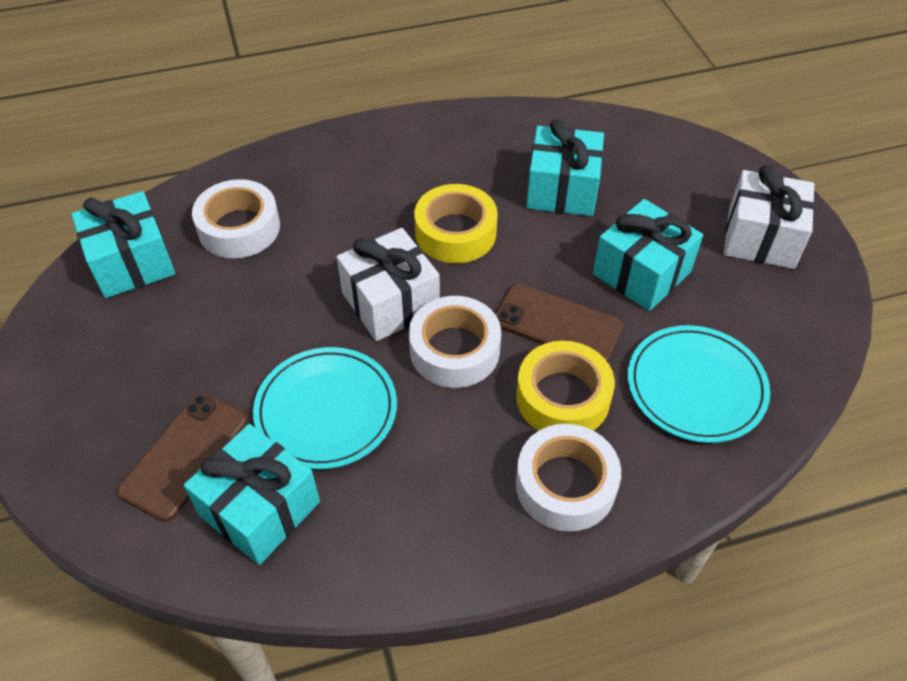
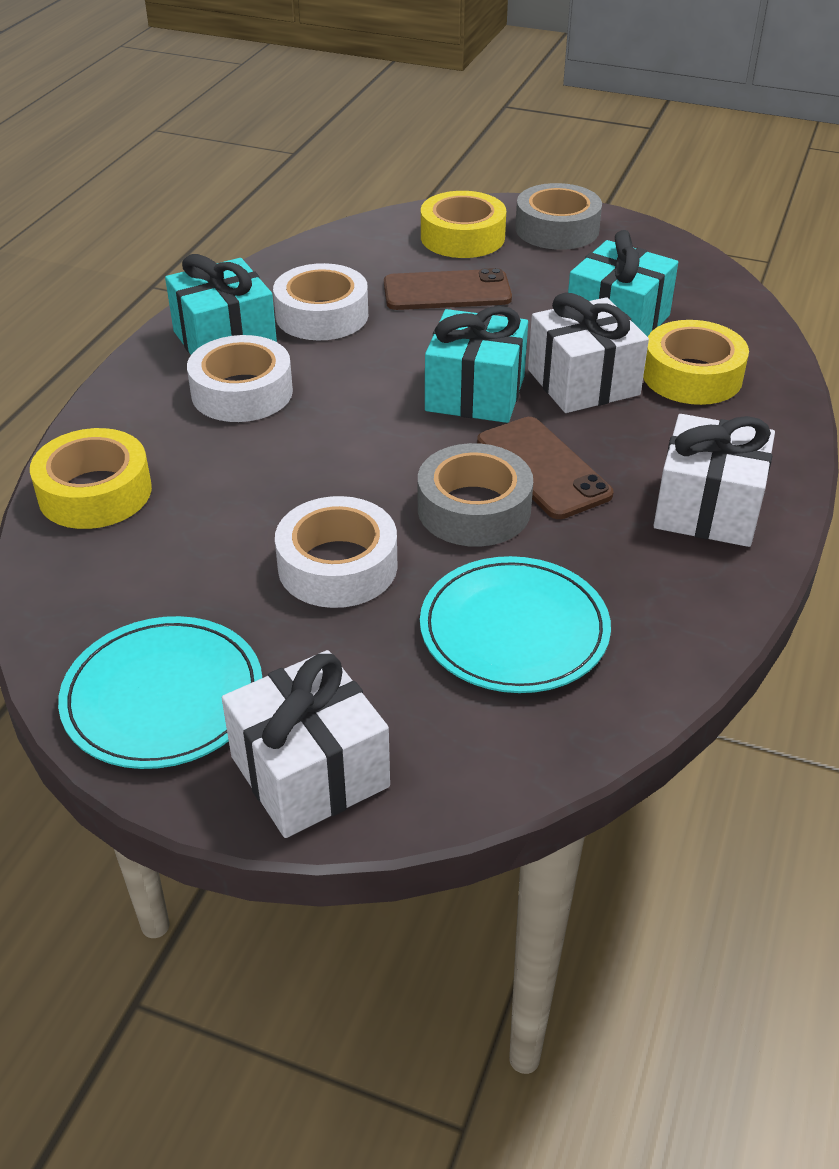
grey tape: none = 0 -> [418,443,533,547] [515,183,602,250] = 2
turquoise gift: [71,191,175,298] [184,424,320,565] [526,119,604,216] [593,199,703,311] = 4 -> [165,254,277,355] [425,306,528,423] [568,230,678,337] = 3
white gift: [337,228,440,341] [724,165,815,269] = 2 -> [222,650,390,838] [528,292,649,413] [654,414,775,547] = 3
yellow tape: [414,184,498,263] [516,341,615,431] = 2 -> [30,428,152,529] [421,191,506,258] [643,320,749,405] = 3

